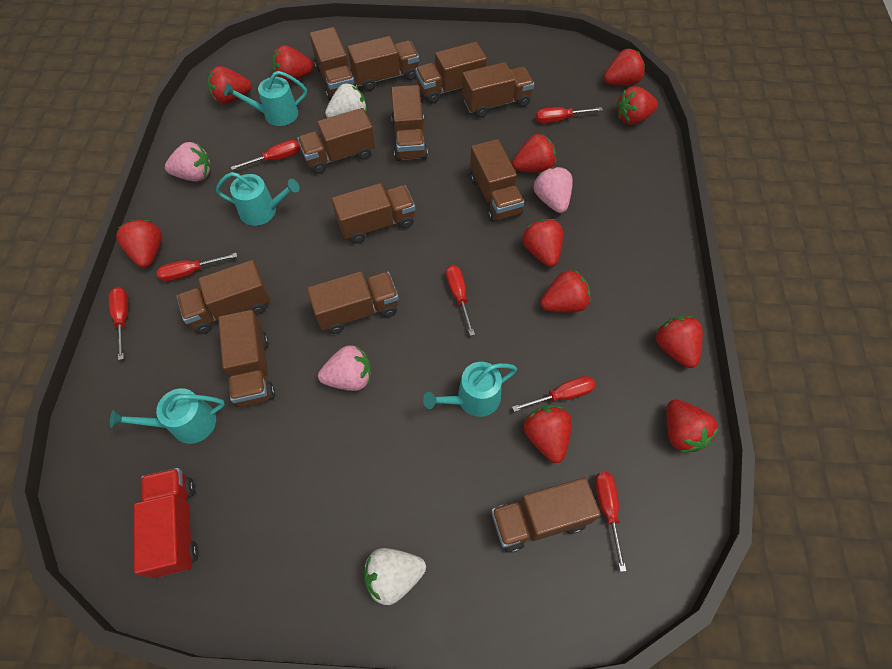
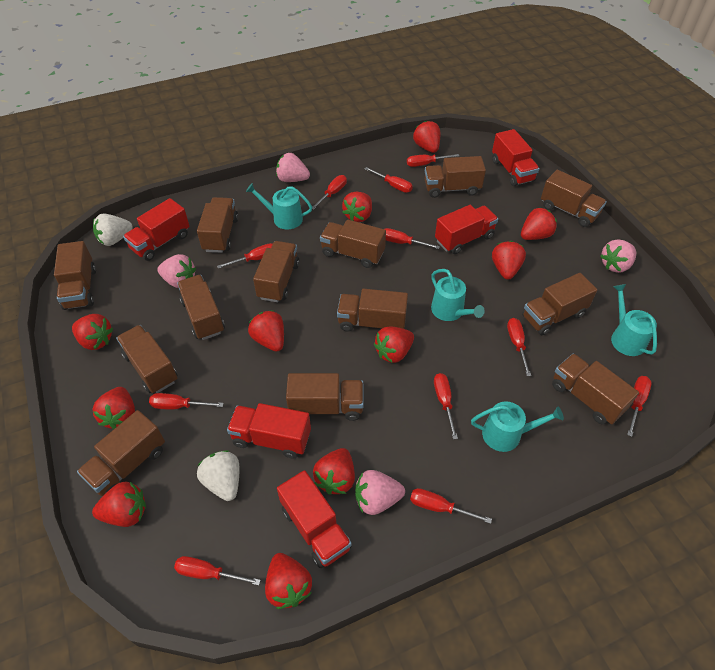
brown truck: [177,260,270,334] [218,310,275,407] [297,108,375,174] [307,271,399,334] [310,27,357,100] [331,183,415,244] [347,36,419,91] [391,85,428,161] [415,42,487,103] [462,62,534,118] [470,139,524,222] [491,478,601,553] = 12 -> [54,241,96,310] [77,410,165,496] [116,325,178,393] [177,275,225,340] [197,197,238,253] [253,241,300,302] [286,373,364,421] [320,220,386,268] [337,289,408,331] [425,156,486,198] [522,273,597,335] [541,170,607,227] [552,354,639,424] = 13
pink strawberry: [165,142,211,182] [318,345,371,391] [534,167,573,213] = 3 -> [157,254,196,288] [276,153,310,182] [355,470,405,515] [600,239,636,273] = 4
red screwdriver: [109,287,129,360] [156,253,237,281] [231,140,300,170] [446,265,475,336] [512,376,595,412] [536,107,603,123] [595,472,626,572] = 7 -> [149,393,224,409] [174,556,261,586] [217,243,273,269] [312,175,347,210] [365,167,413,193] [385,228,440,249] [407,154,459,167] [410,488,492,524] [434,373,458,439] [507,318,531,376] [627,376,652,437] = 11
red truck: [134,468,199,578] = 1 -> [123,198,190,261] [227,403,311,458] [277,470,352,568] [435,205,498,254] [492,129,539,186] = 5

